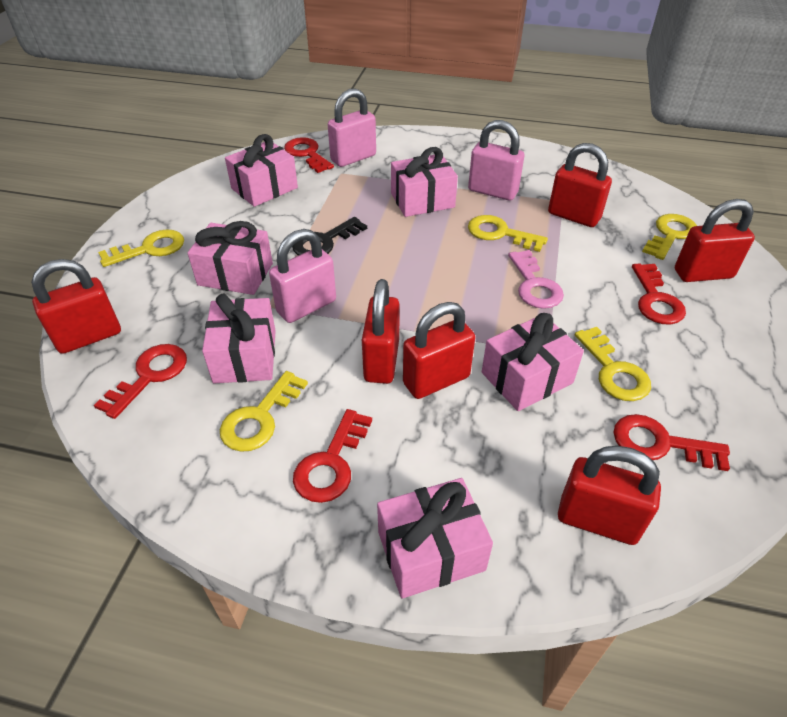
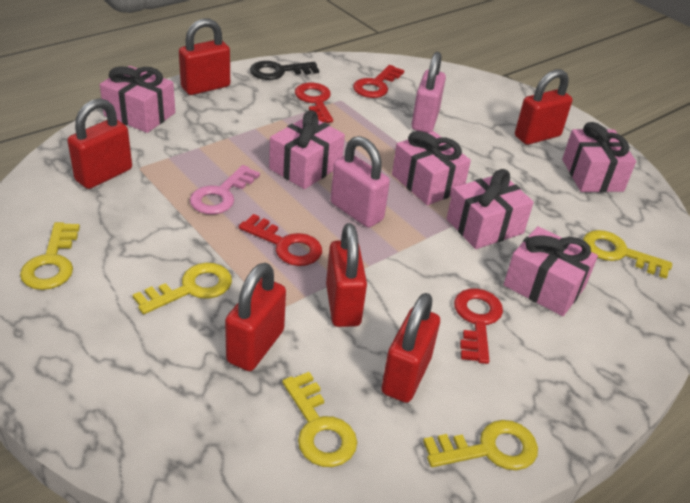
pink padlock: [269,229,336,323] [328,88,376,167] [468,120,524,201] = 3 -> [331,136,390,228] [411,52,446,133] = 2
red key: [94,344,187,419] [284,137,334,173] [293,409,372,503] [613,414,730,471] [632,263,686,325] = 5 -> [239,214,322,266] [295,83,333,123] [353,65,404,98] [454,288,503,364] = 4

